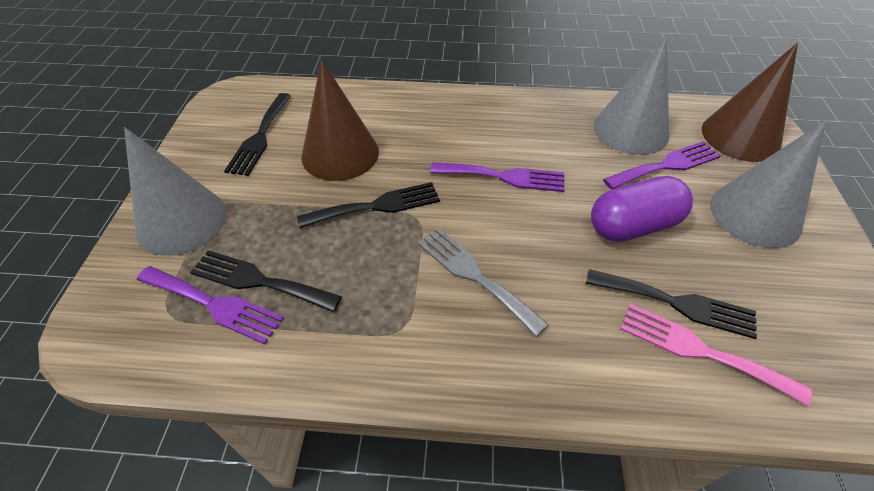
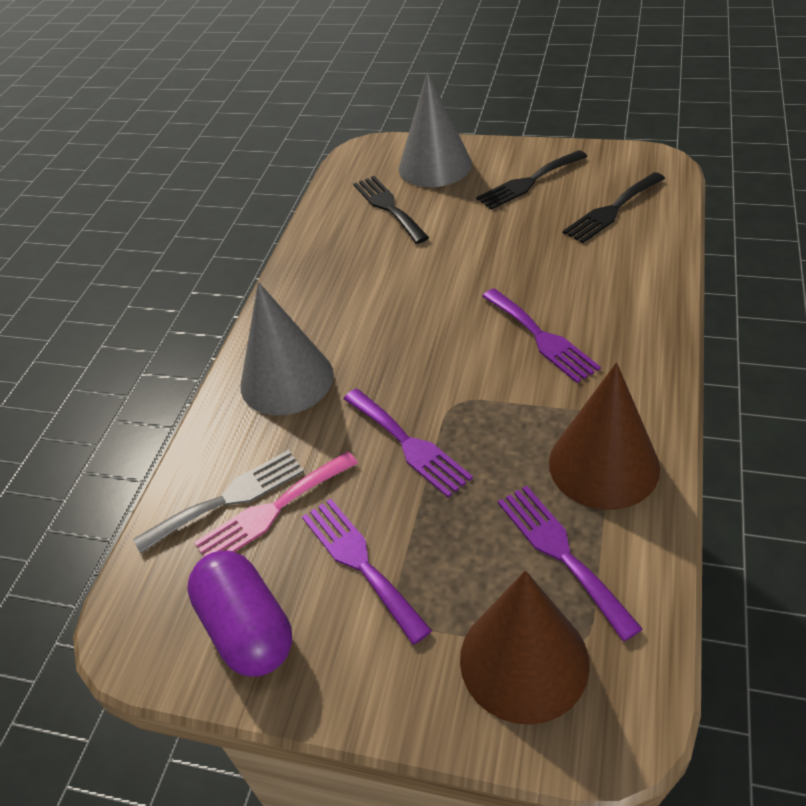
black fork: [190,250,342,312] [224,93,291,176] [297,182,440,228] [586,269,757,339] = 4 -> [353,176,429,244] [476,150,588,210] [563,172,665,243] = 3
grey cone: [124,127,227,255] [594,36,669,155] [710,120,826,248] = 3 -> [241,282,334,415] [399,72,472,187] = 2
purple fork: [137,266,284,344] [430,162,565,192] [603,141,721,190] = 3 -> [302,499,432,645] [343,389,473,497] [482,288,601,383] [498,486,643,641] = 4

